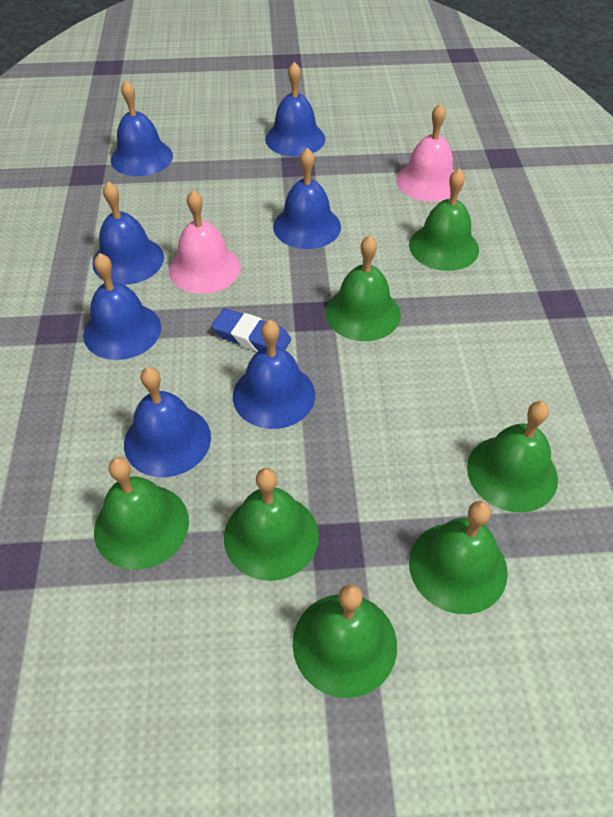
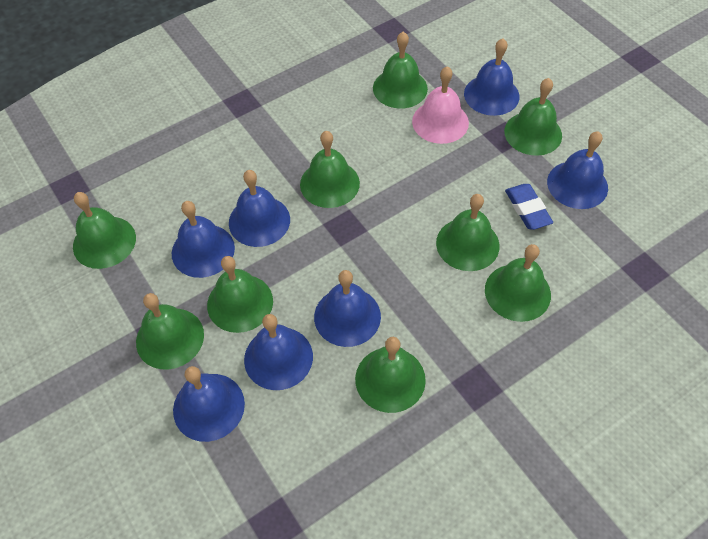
green bell: [94,457,189,570] [224,468,319,581] [293,584,397,698] [325,235,401,341] [409,168,479,271] [409,501,508,614] [467,401,558,512] = 7 -> [73,192,136,269] [136,293,204,370] [207,256,273,333] [300,131,360,208] [355,337,426,413] [373,32,428,109] [436,194,499,271] [485,244,551,322] [504,78,562,156] = 9
pink bell: [169,190,241,294] [396,103,454,201] = 2 -> [412,66,469,144] = 1

